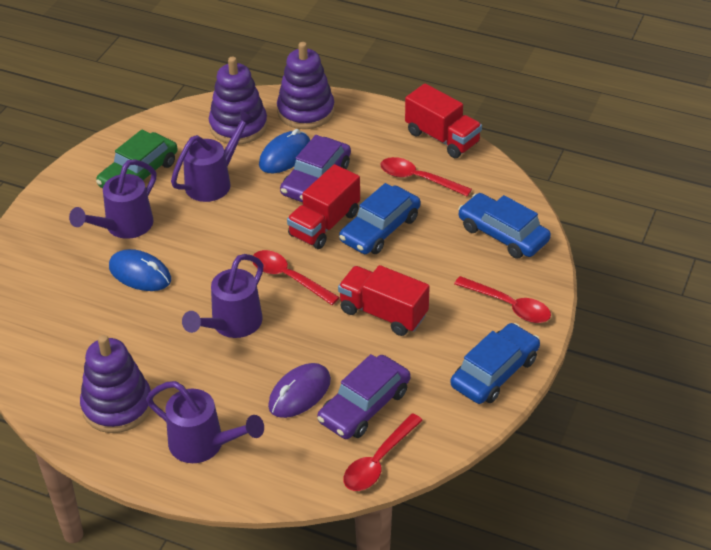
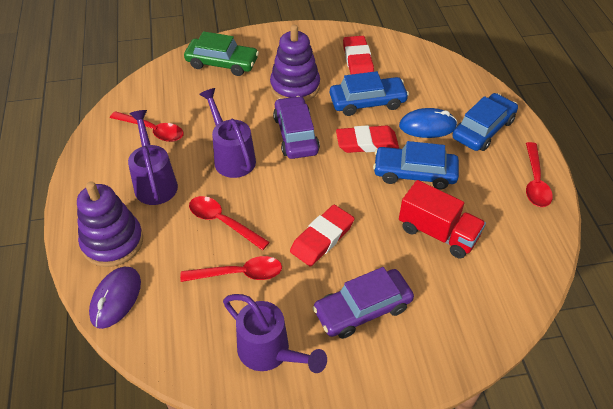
blue mouse: [109,249,171,291] [259,129,310,173] = 2 -> [399,108,458,138] = 1
purple stacking toy: [80,335,151,433] [209,57,267,144] [277,42,335,129] = 3 -> [77,181,143,267] [270,25,320,102] = 2
purple watering can: [69,159,156,239] [146,381,264,463] [171,110,255,202] [182,254,263,338] = 4 -> [128,110,178,205] [199,88,256,178] [223,294,327,373] = 3
red eraser: none = 0 -> [290,205,355,267] [336,125,399,153] [343,36,374,75] = 3
red truck: [287,164,360,249] [338,265,430,336] [405,83,482,158] = 3 -> [399,180,486,259] = 1

